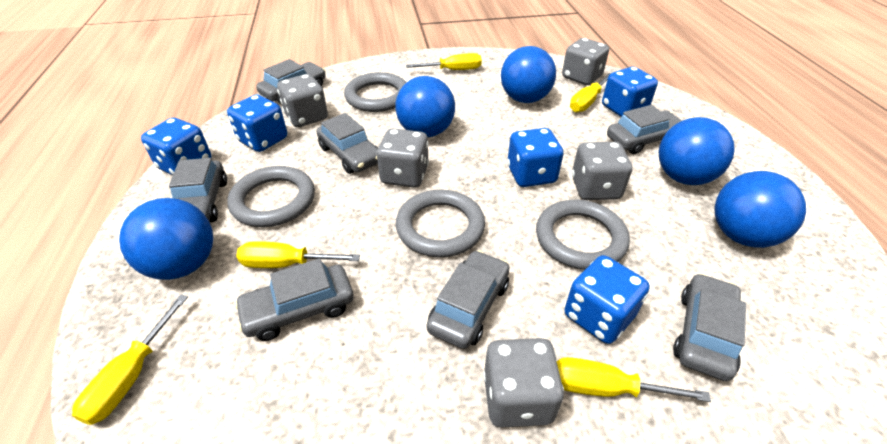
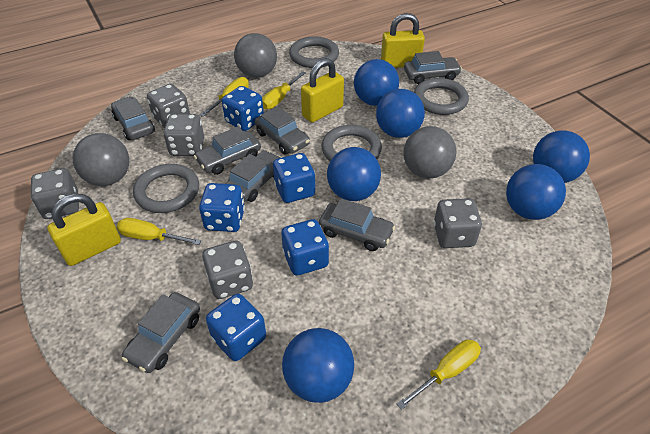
blue ball: [119,198,213,280] [395,76,455,137] [501,46,556,103] [659,117,735,185] [715,171,806,248] = 5 -> [282,328,354,403] [327,147,381,201] [354,59,399,106] [376,89,425,138] [506,164,566,220] [533,130,590,183] = 6
grey ball: none = 0 -> [73,133,129,186] [234,33,277,78] [403,126,456,179] = 3
yellow padlock: none = 0 -> [47,194,121,266] [301,58,344,123] [381,13,425,68] = 3
yellow screwdriver: [72,294,188,425] [236,241,360,268] [406,53,482,70] [557,357,711,402] [570,73,611,112] = 5 -> [117,218,201,245] [200,77,249,117] [262,71,306,109] [397,339,481,410] = 4

